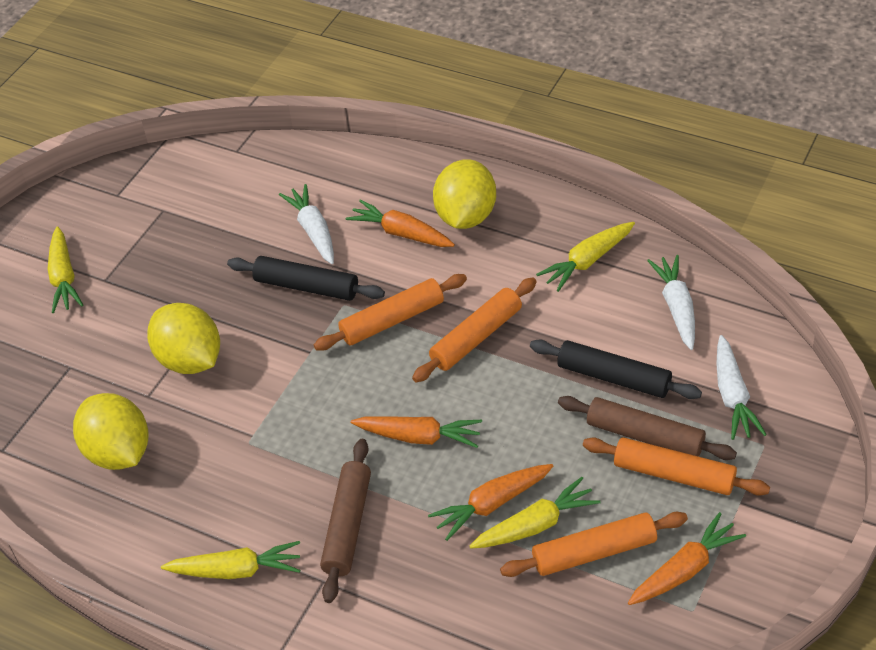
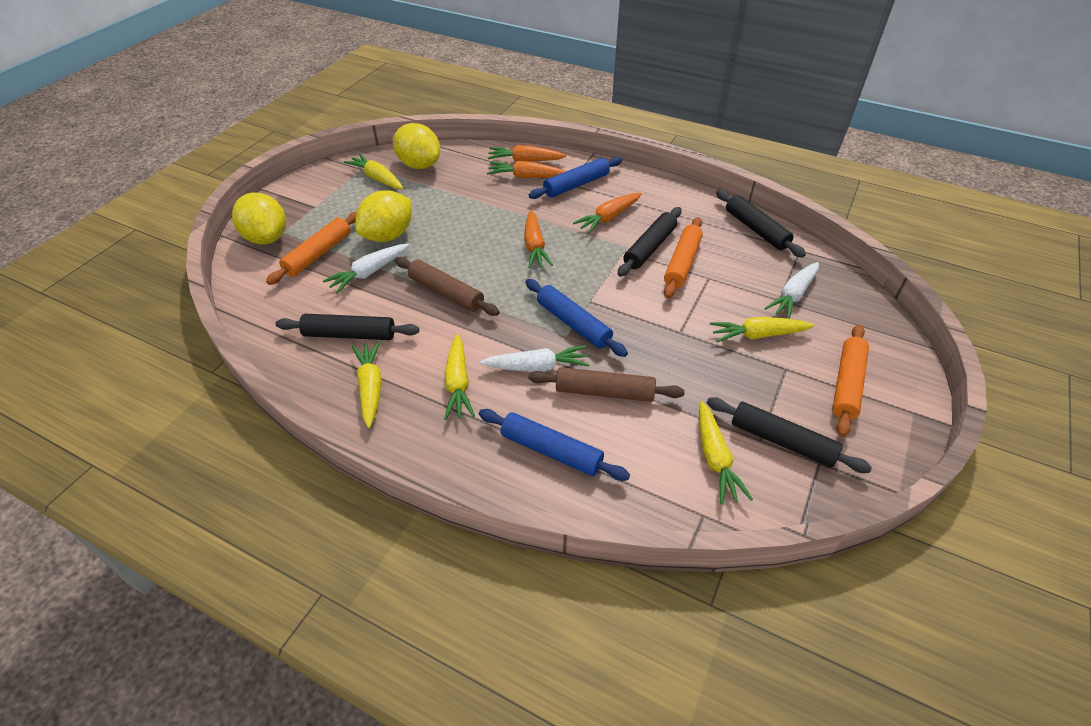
black rolling pin: [227,256,385,301] [530,339,702,399] = 2 -> [276,314,419,340] [618,207,682,277] [707,397,872,473] [716,190,806,258] = 4
blue rolling pin: none = 0 -> [479,409,630,481] [525,279,628,357] [529,157,622,199] = 3
orange rolling pin: [314,274,467,351] [412,277,537,382] [500,512,688,577] [583,437,770,496] = 4 -> [266,212,357,285] [664,217,703,298] [832,324,869,437] = 3
yellow carrot: [48,226,83,313] [161,541,300,579] [470,477,600,548] [536,222,635,292] = 4 -> [344,154,403,189] [352,341,382,428] [444,334,475,420] [699,401,753,505] [710,317,814,343] = 5

